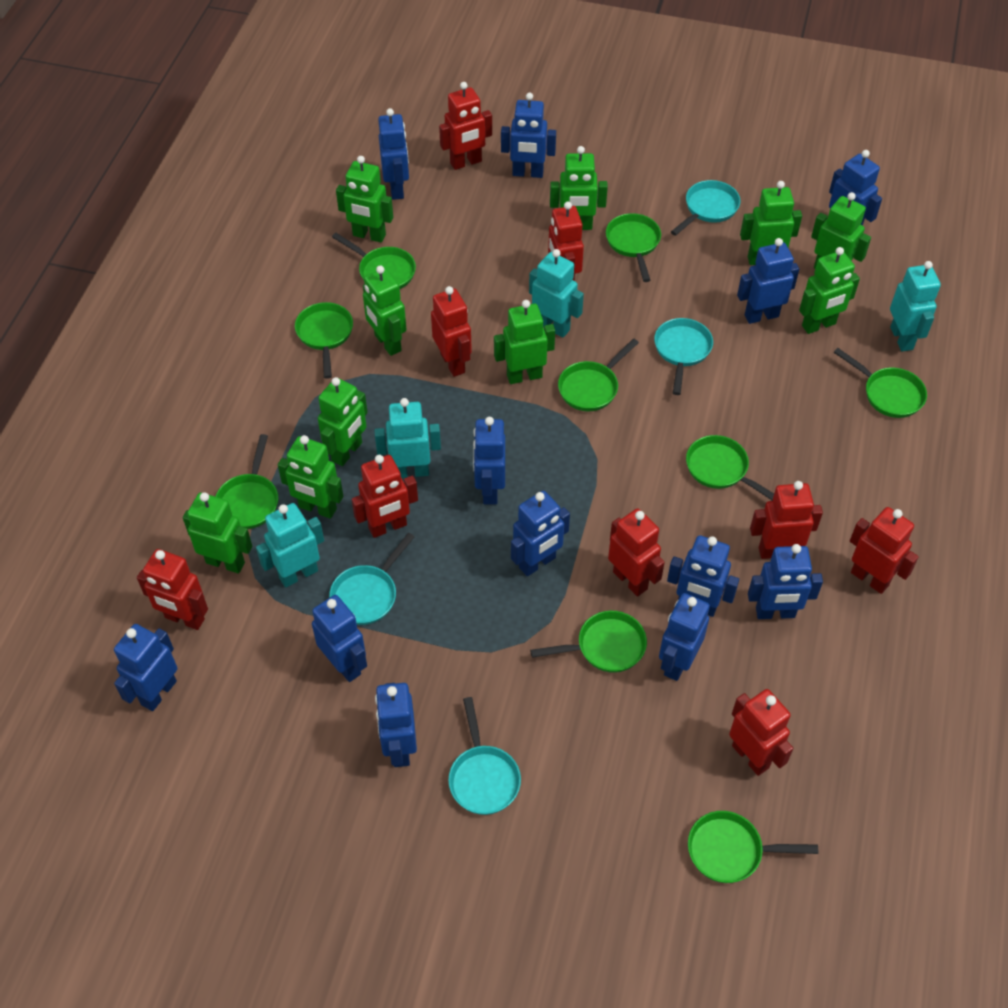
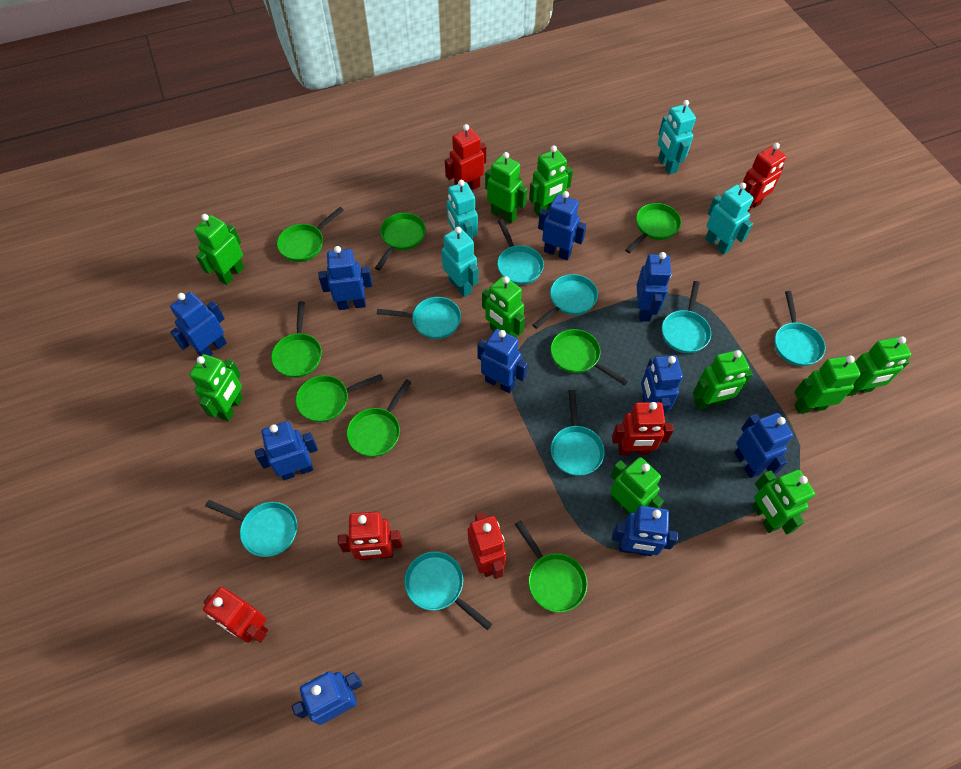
blue robot: [114,624,177,711] [312,595,367,682] [375,683,417,767] [378,108,409,200] [473,417,505,504] [501,93,556,178] [511,491,570,576] [659,593,710,681] [667,535,739,617] [737,238,799,324] [748,544,823,619] [829,150,882,225] = 12 -> [170,292,227,356] [255,421,318,480] [292,671,362,725] [318,246,372,310] [477,329,528,393] [538,191,586,260] [612,506,678,556] [637,252,671,322] [641,355,683,416] [734,413,793,478] = 10
green pan: [215,434,278,529] [295,302,353,379] [332,233,416,289] [530,611,647,673] [558,338,639,411] [606,213,661,282] [686,435,774,501] [688,811,818,883] [834,348,927,418] = 9 -> [271,301,322,378] [277,207,344,262] [296,374,383,422] [347,379,412,457] [375,213,426,271] [515,520,587,612] [550,329,628,386] [625,203,681,253] = 8
red robot: [137,549,208,630] [352,455,418,538] [431,286,472,377] [439,82,492,170] [548,202,584,281] [608,509,665,596] [729,689,793,776] [750,481,823,559] [850,507,919,594] = 9 -> [203,587,268,643] [338,512,402,560] [445,124,486,190] [468,512,506,579] [612,402,674,455] [742,143,786,212] = 6
turquoise pan: [329,533,415,625] [448,697,521,815] [654,318,713,395] [671,180,740,236] = 4 -> [205,500,297,557] [377,297,461,339] [404,551,492,630] [497,219,544,285] [533,274,598,329] [551,390,605,476] [662,281,711,353] [774,291,826,366] = 8

